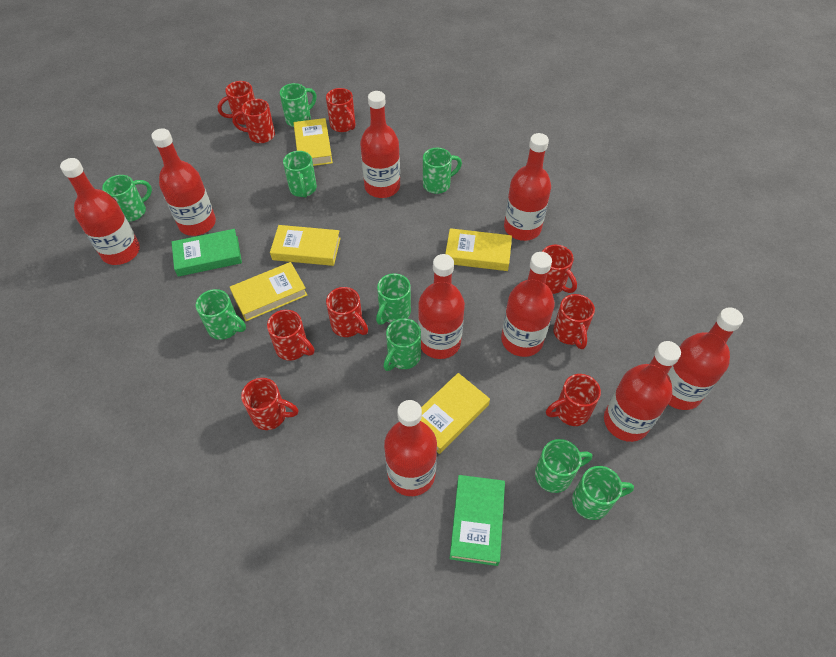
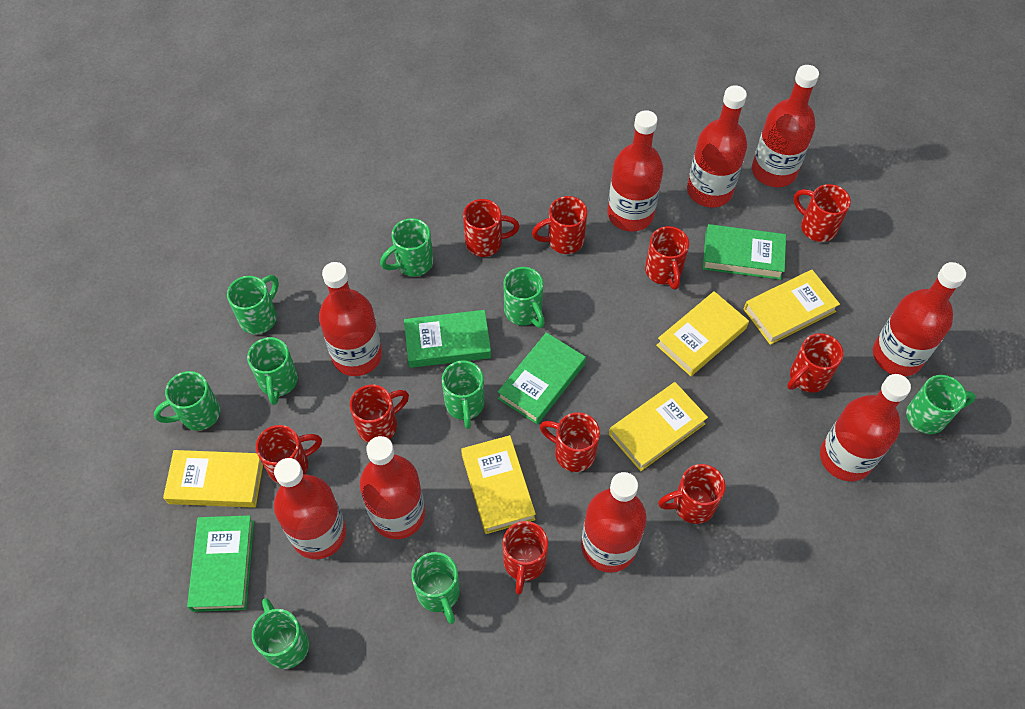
green book: [172,229,242,277] [450,475,505,566] = 2 -> [187,515,254,612] [404,310,491,368] [498,332,586,425] [703,224,786,280] = 4
red mug: [218,81,255,125] [232,99,275,143] [241,378,298,430] [267,310,314,361] [326,88,355,132] [326,287,368,337] [542,245,577,294] [546,374,601,426] [553,294,595,349] = 9 -> [256,425,322,483] [350,384,409,443] [463,199,520,257] [503,521,548,595] [532,196,587,254] [540,412,600,472] [645,226,689,290] [658,464,725,524] [787,333,844,393] [794,184,851,242] = 10

